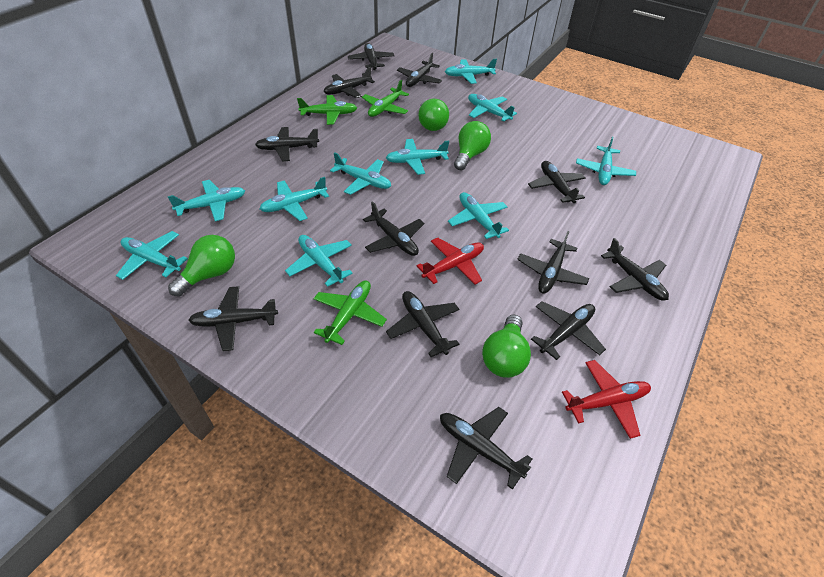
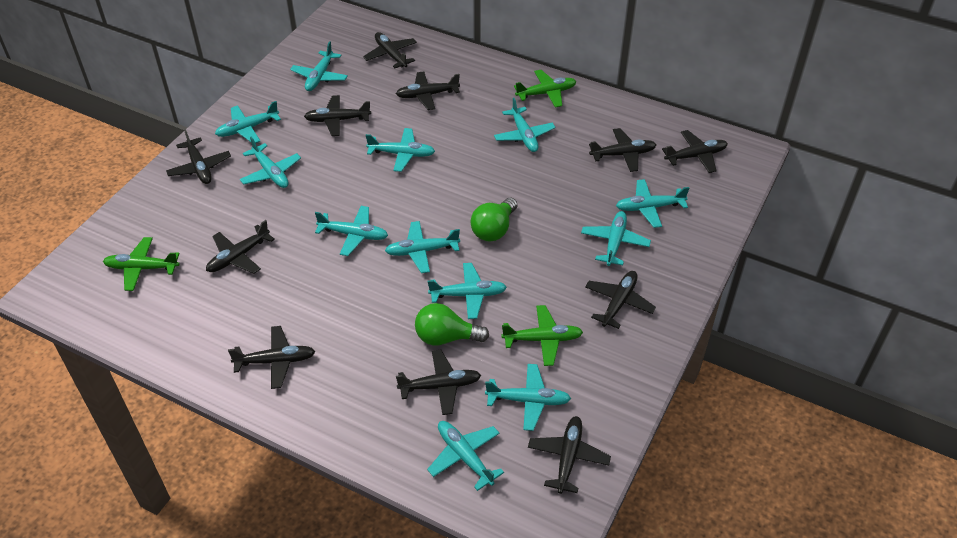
black plane: [188,286,278,351] [255,127,319,161] [324,67,375,98] [348,43,394,70] [363,201,424,256] [386,291,460,357] [397,53,442,87] [440,407,532,490] [517,231,589,294] [528,161,586,203] [531,301,606,360] [601,238,669,301] = 12 -> [166,129,231,184] [206,220,275,274] [228,326,315,389] [304,95,371,136] [363,32,417,68] [396,71,460,110] [396,350,481,415] [528,416,611,494] [585,271,656,329] [589,128,656,172] [662,130,728,173] = 11
green light bulb: [168,235,235,297] [419,99,449,131] [454,121,491,170] [482,315,531,378] = 4 -> [415,303,489,346] [471,198,518,242] = 2
red plane: [416,237,484,285] [562,360,651,439] = 2 -> none = 0
turquoise plane: [116,231,188,280] [168,180,245,221] [260,177,329,221] [285,235,353,287] [330,152,391,195] [386,139,449,175] [445,59,497,84] [448,192,509,239] [468,94,517,121] [576,137,636,185] = 10 -> [215,101,281,143] [240,137,301,188] [290,41,348,91] [315,206,388,256] [366,128,435,172] [385,221,460,273] [427,421,504,491] [428,263,507,319] [485,364,571,431] [494,98,555,152] [581,211,651,266] [616,179,689,228] = 12

